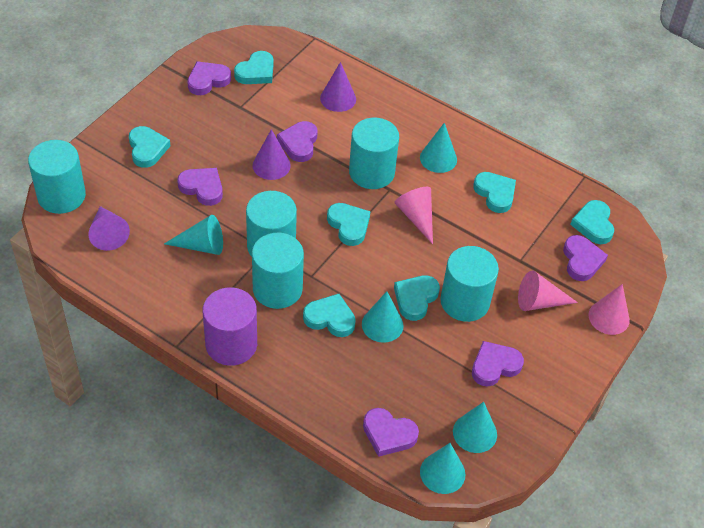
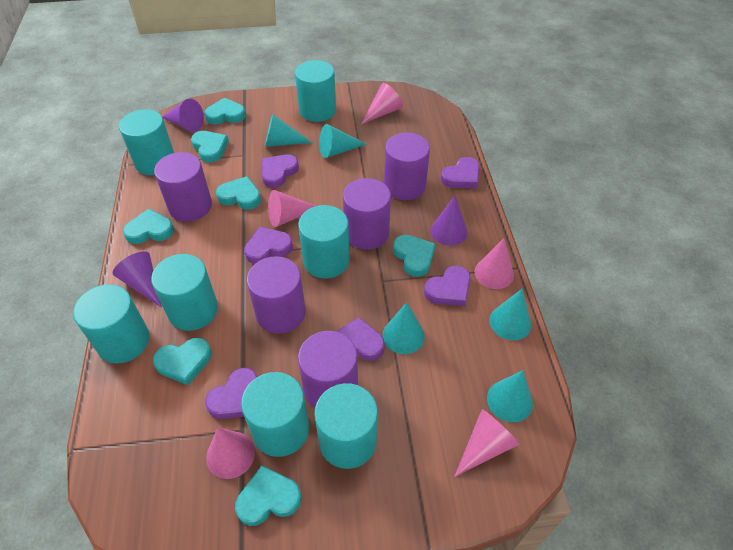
pink cone: [395,187,433,244] [518,271,578,311] [588,284,630,335] = 3 -> [206,427,255,479] [268,190,315,227] [362,83,403,124] [454,409,520,477] [475,238,514,289] = 5
purple cylinder: [203,287,257,366] = 1 -> [154,152,212,222] [247,256,306,334] [298,331,358,408] [343,178,391,250] [384,133,430,200] = 5
turquoise cylinder: [28,140,86,214] [246,191,297,257] [252,233,304,309] [349,118,399,189] [440,246,499,322] = 5 -> [73,284,150,363] [119,109,174,175] [151,254,218,331] [241,372,309,457] [295,60,336,122] [298,205,350,279] [314,383,378,469] = 7

